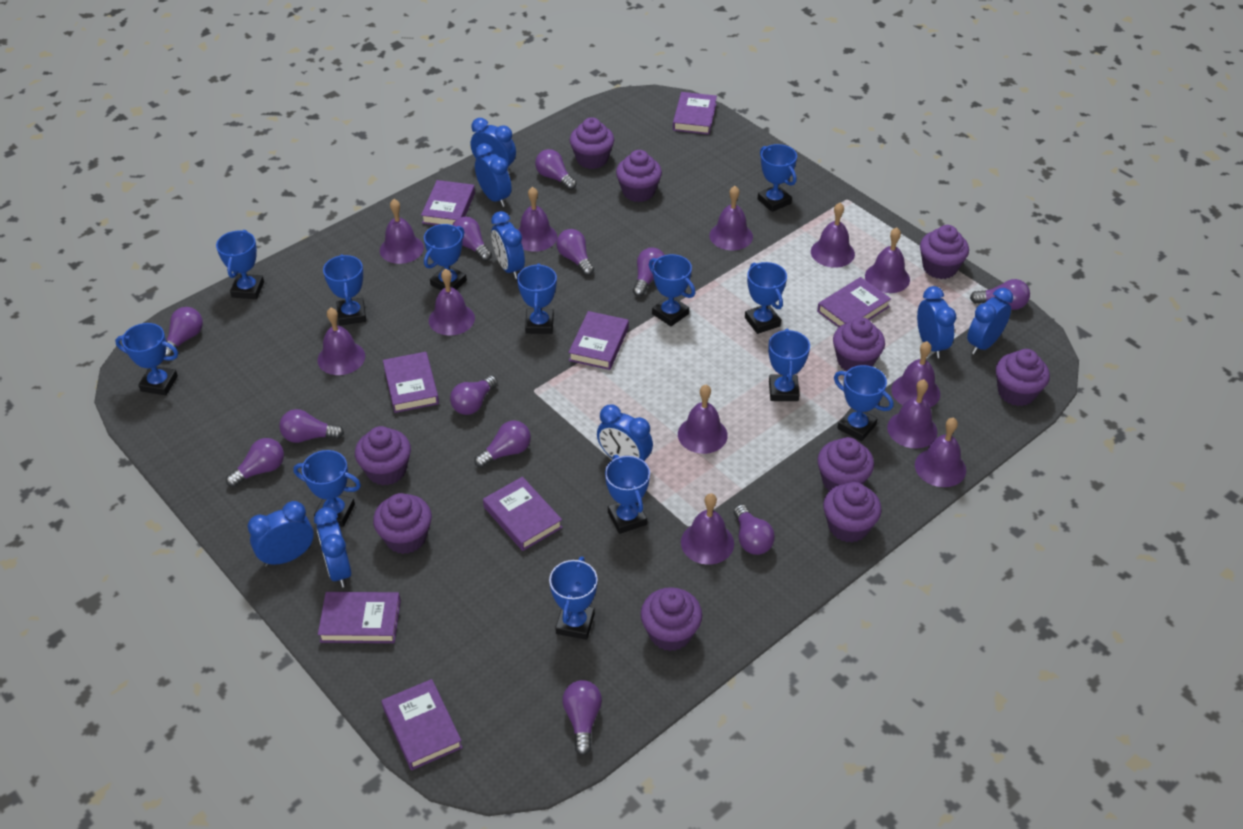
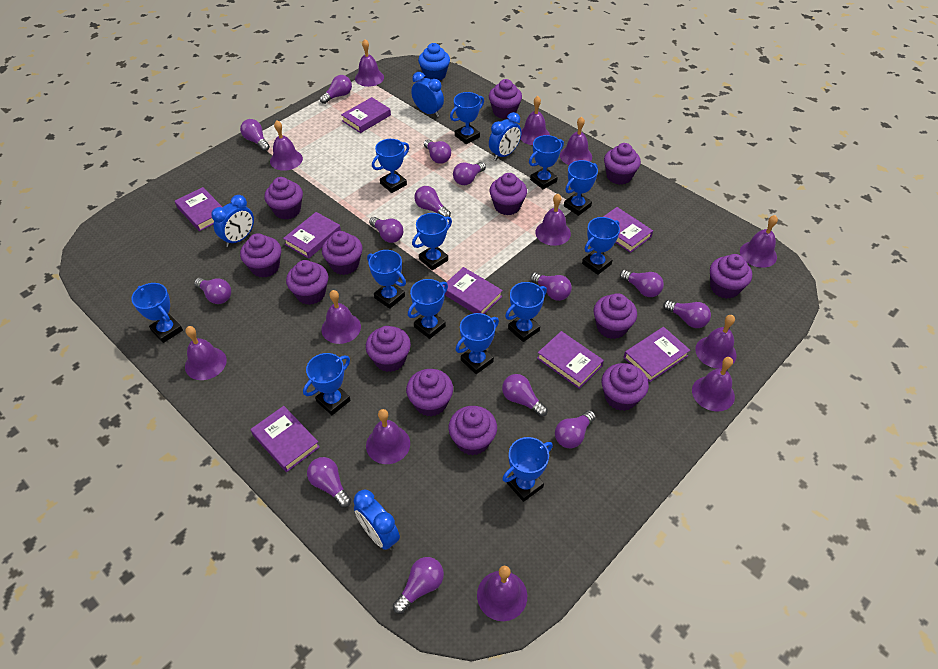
blue clock: [248,501,314,567] [314,507,352,587] [471,118,516,174] [475,143,512,207] [491,211,525,279] [597,404,653,461] [917,286,956,358] [967,288,1013,355] = 8 -> [211,195,254,247] [354,490,400,550] [411,72,444,117] [489,112,522,160] = 4
blue cupcake: none = 0 -> [418,43,450,81] = 1
purple cupcake: [355,426,411,486] [373,493,432,554] [570,117,614,169] [616,150,662,202] [641,587,702,651] [817,437,874,491] [823,482,882,542] [833,317,885,371] [920,225,969,279] [996,349,1050,406] = 10 -> [240,233,281,278] [264,177,303,220] [286,260,328,305] [322,231,363,275] [366,326,411,372] [406,369,453,417] [448,406,497,456] [489,79,522,119] [489,173,527,215] [594,293,637,339] [602,363,649,411] [604,143,641,185] [710,254,752,299] = 13
purple light bulb: [165,307,203,357] [226,438,284,487] [279,409,344,443] [450,375,498,415] [453,217,492,261] [474,421,531,468] [535,149,576,190] [556,229,594,276] [562,680,602,755] [633,248,665,297] [734,504,775,555] [970,279,1030,310] = 12 -> [194,278,231,304] [240,119,270,151] [307,457,351,508] [320,75,352,104] [369,217,403,243] [393,557,444,614] [414,186,451,217] [424,139,451,164] [453,162,486,185] [502,374,548,417] [531,272,572,301] [555,410,596,448] [620,270,664,297] [663,300,711,328] = 14

